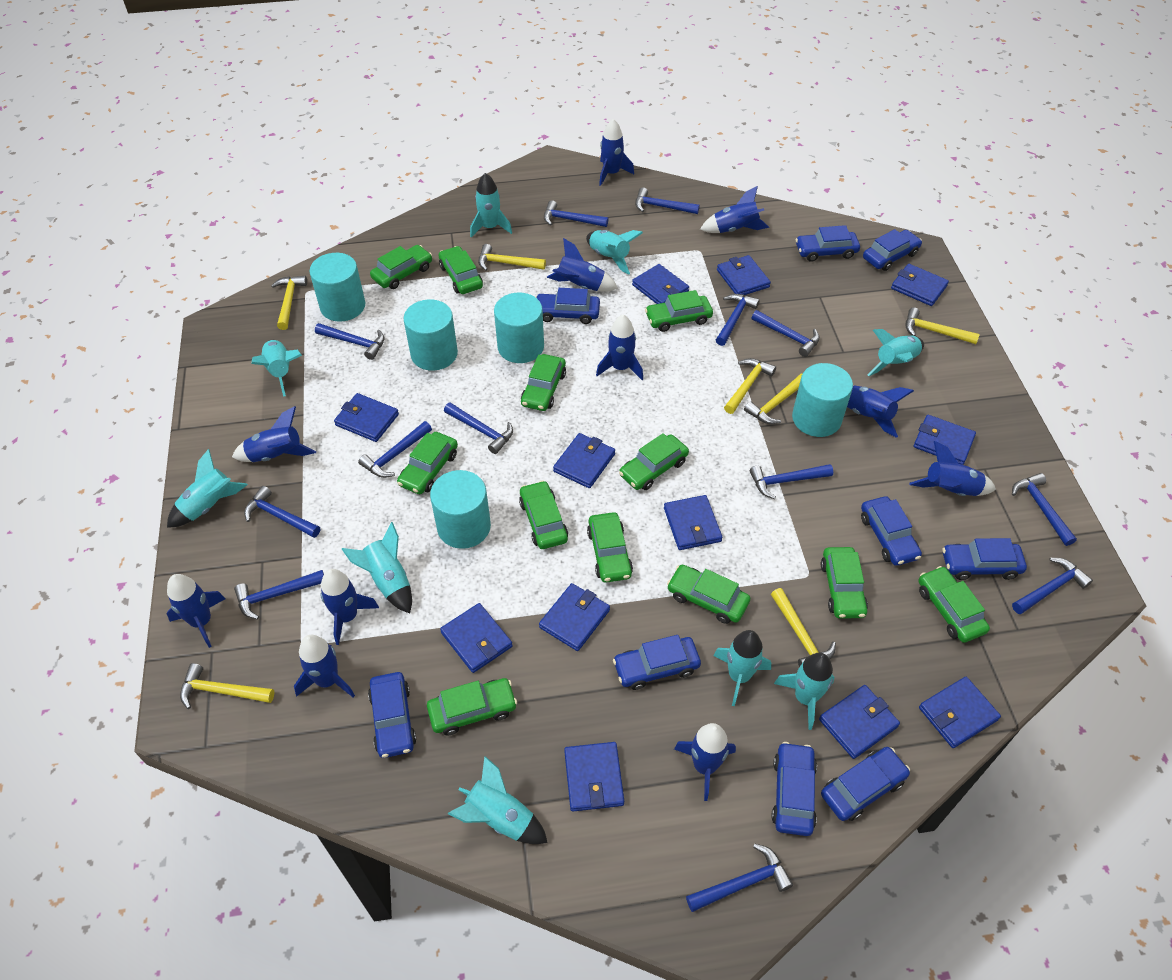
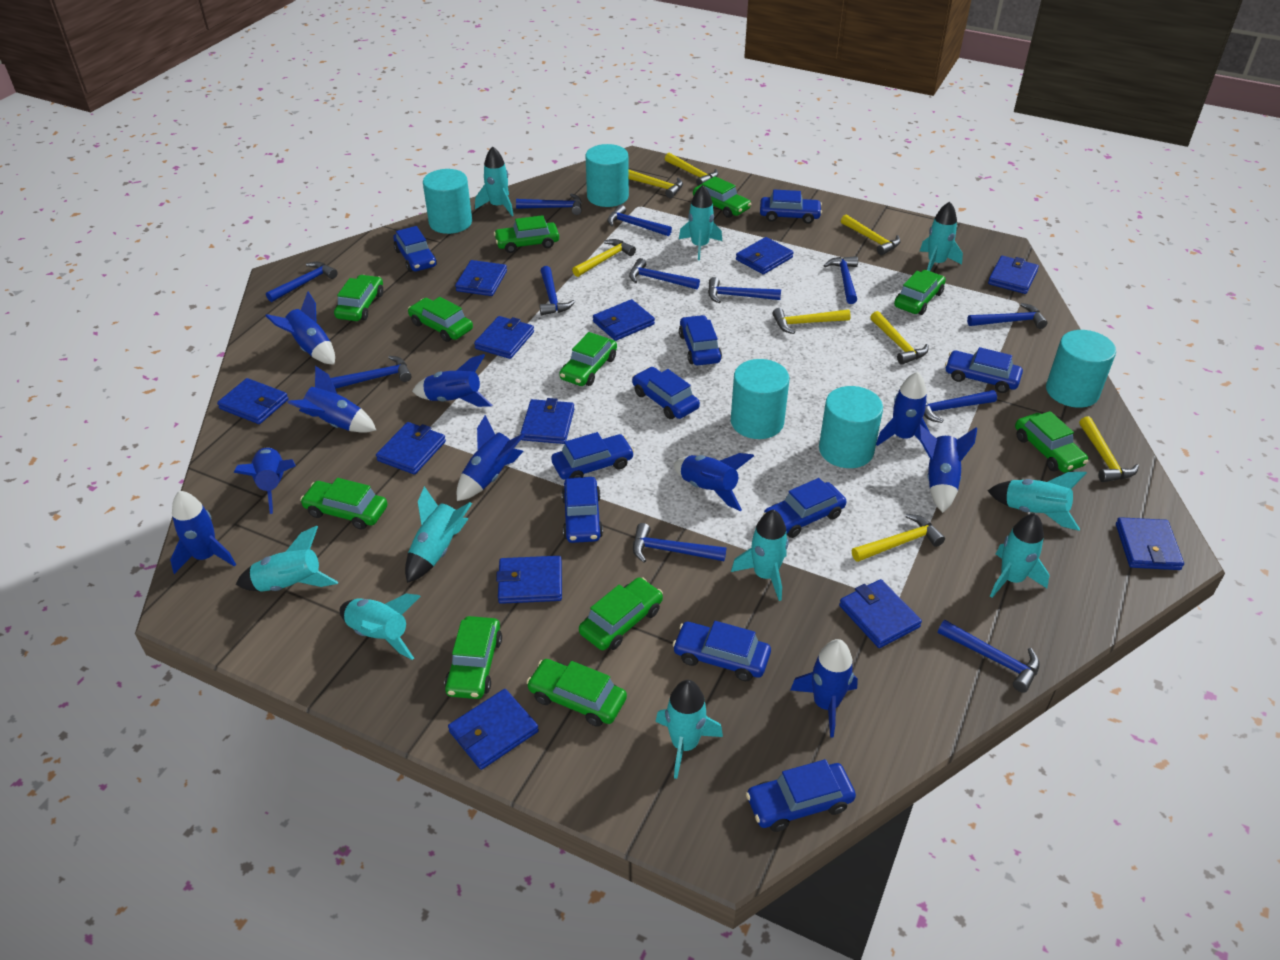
blue car: [368,672,416,758] [535,288,600,324] [613,635,701,690] [771,742,817,836] [795,225,860,262] [821,747,910,821] [861,496,922,566] [863,229,922,271] [942,538,1027,580] = 9 -> [393,226,437,272] [551,432,634,480] [562,477,603,543] [632,367,700,419] [673,621,771,681] [679,315,722,365] [746,759,856,832] [760,189,822,224] [763,478,847,538] [945,347,1023,393] = 10
blue hammer: [234,570,324,619] [244,486,320,538] [315,323,384,360] [358,421,432,478] [444,403,513,454] [544,200,608,227] [635,187,700,214] [686,843,793,912] [716,294,760,346] [750,464,833,499] [752,310,820,357] [1012,473,1077,546] [1012,558,1093,614] = 13 -> [266,262,338,302] [330,356,412,389] [516,193,582,215] [539,266,575,315] [607,205,672,236] [629,258,700,289] [633,523,726,563] [708,277,781,303] [823,256,858,304] [924,390,997,423] [938,620,1040,693] [967,303,1048,329] = 12
blue rocket: [167,574,225,648] [232,406,316,462] [294,635,355,697] [320,569,379,645] [547,238,618,292] [596,315,643,380] [599,119,634,186] [674,723,736,801] [700,186,769,233] [847,385,914,438] [909,441,996,496] = 11 -> [170,491,236,574] [234,448,296,514] [266,291,335,365] [287,366,376,433] [412,354,492,407] [457,415,525,501] [673,453,754,511] [790,639,858,738] [876,372,930,446] [918,424,977,513] = 10
green car: [370,245,432,289] [397,432,458,494] [427,678,517,736] [439,246,483,294] [519,481,568,549] [521,354,566,411] [587,512,633,583] [619,433,689,490] [645,290,713,332] [667,565,750,624] [821,547,868,619] [919,566,990,643] = 12 -> [300,478,387,530] [334,275,383,321] [408,297,473,342] [445,616,502,699] [494,215,559,253] [527,659,627,727] [559,332,617,386] [579,578,663,650] [693,176,751,218] [894,270,946,315] [1015,411,1088,473] = 11
turquoise rocket: [167,449,248,528] [251,340,302,396] [342,522,412,613] [448,756,548,844] [470,173,512,237] [586,230,643,275] [714,630,771,706] [774,653,834,730] [868,329,924,376] = 9 -> [236,526,338,592] [340,593,421,660] [405,486,472,583] [475,146,514,216] [655,680,723,779] [679,185,722,260] [731,509,789,601] [920,202,963,271] [988,472,1087,531] [990,513,1050,598] = 10
yellow hammer: [180,663,274,709] [271,276,307,330] [478,244,546,271] [724,358,776,414] [744,373,803,424] [771,588,836,667] [906,307,980,344] = 7 -> [572,239,636,277] [629,170,683,198] [665,153,718,186] [772,308,851,334] [841,215,901,255] [852,514,945,562] [870,311,929,365] [1079,416,1139,482] = 8

